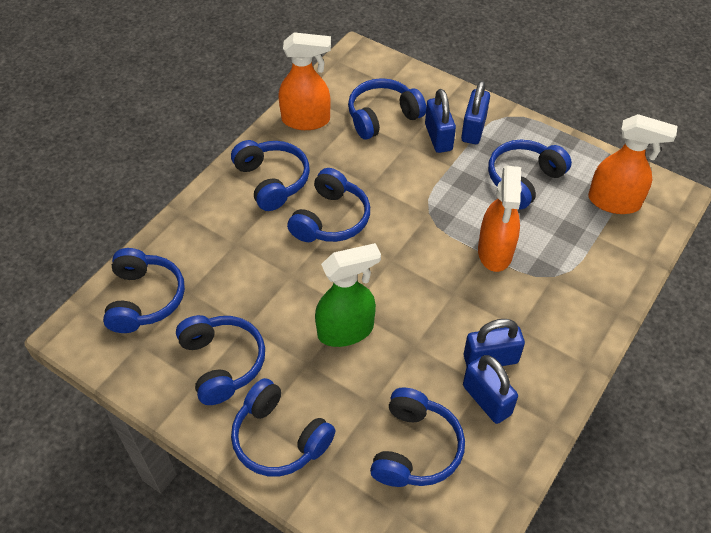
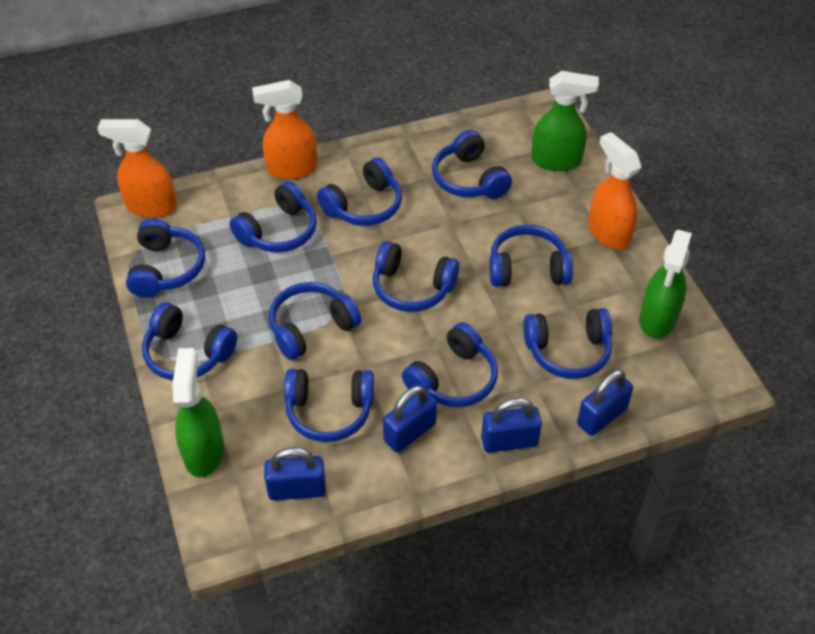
blue headphones: [103,248,185,333] [176,315,265,405] [231,140,310,211] [231,378,336,477] [287,168,370,242] [348,78,426,139] [370,388,465,487] [488,139,572,209] = 8 -> [126,218,205,298] [142,302,237,380] [230,181,317,253] [269,282,361,360] [284,369,374,442] [317,157,402,226] [373,241,459,312] [402,322,498,407] [432,130,512,199] [489,225,573,287] [523,308,612,379] = 11
green spray bottle: [315,243,381,347] = 1 -> [172,348,224,478] [531,71,599,171] [639,230,692,338] = 3

